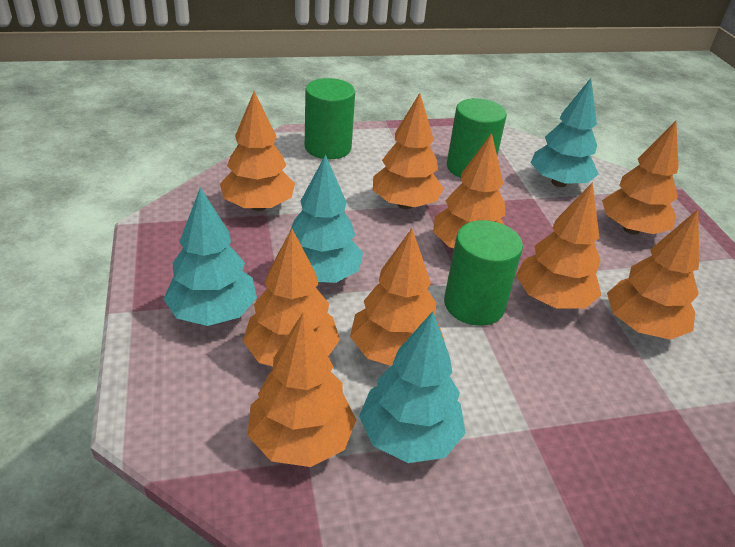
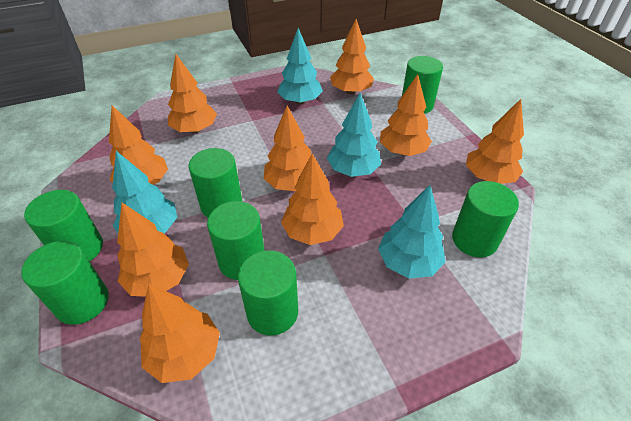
green cylinder: [305,78,355,159] [444,220,523,326] [447,98,507,178] = 3 -> [21,241,109,325] [24,190,103,261] [188,148,242,218] [207,201,265,280] [238,251,298,336] [402,56,443,114] [452,181,519,257] = 7

